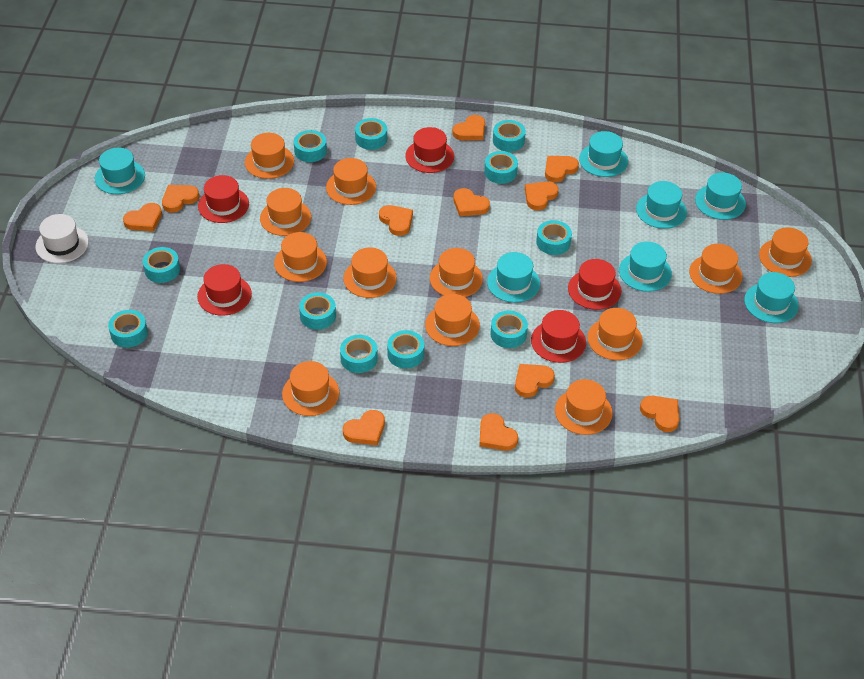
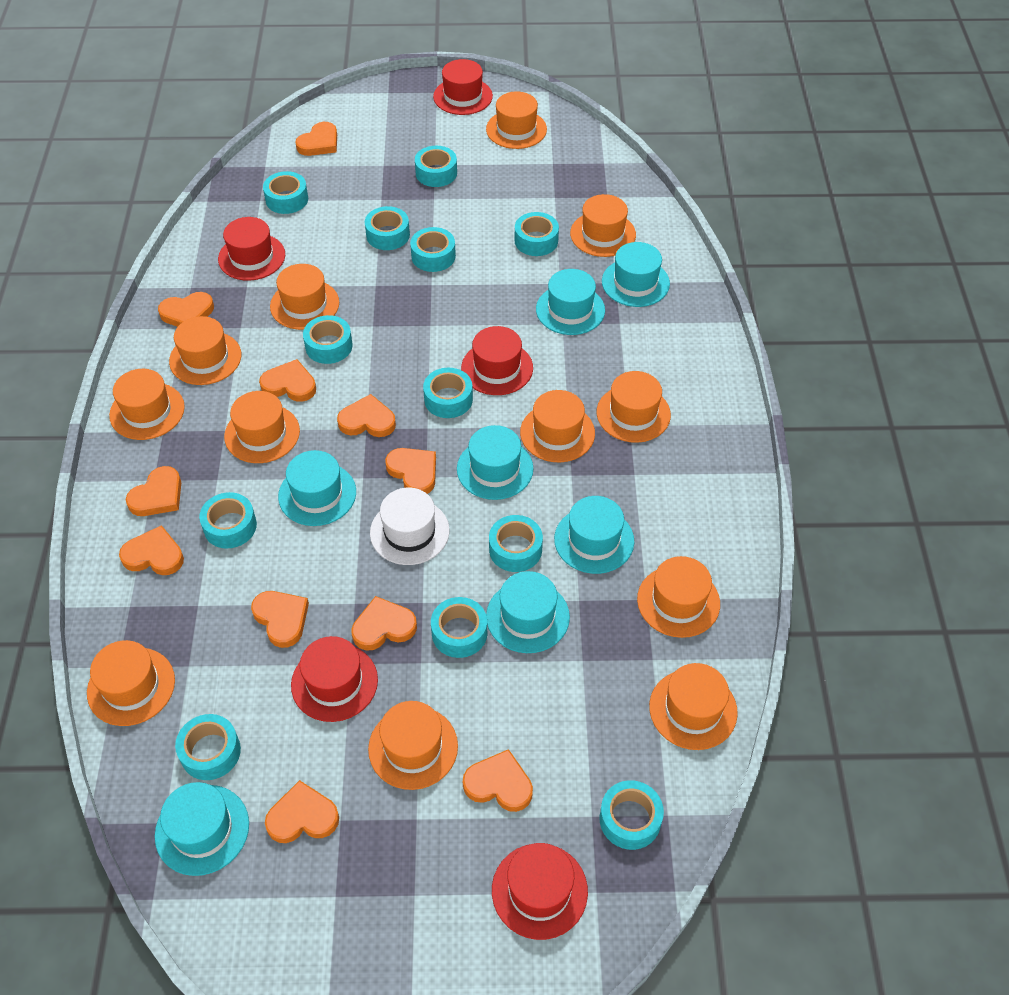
turquoise tape: [108,310,148,348] [143,247,180,283] [294,130,327,162] [299,292,336,330] [340,335,378,373] [355,118,387,150] [387,330,424,369] [484,151,518,184] [490,310,528,348] [493,120,526,152] [536,220,572,255] = 11 -> [175,714,241,780] [199,492,257,549] [263,171,308,214] [303,315,353,364] [365,206,410,250] [410,227,456,272] [415,146,457,187] [423,368,473,418] [431,597,487,658] [489,515,543,572] [515,212,559,256] [600,780,664,850] = 12

